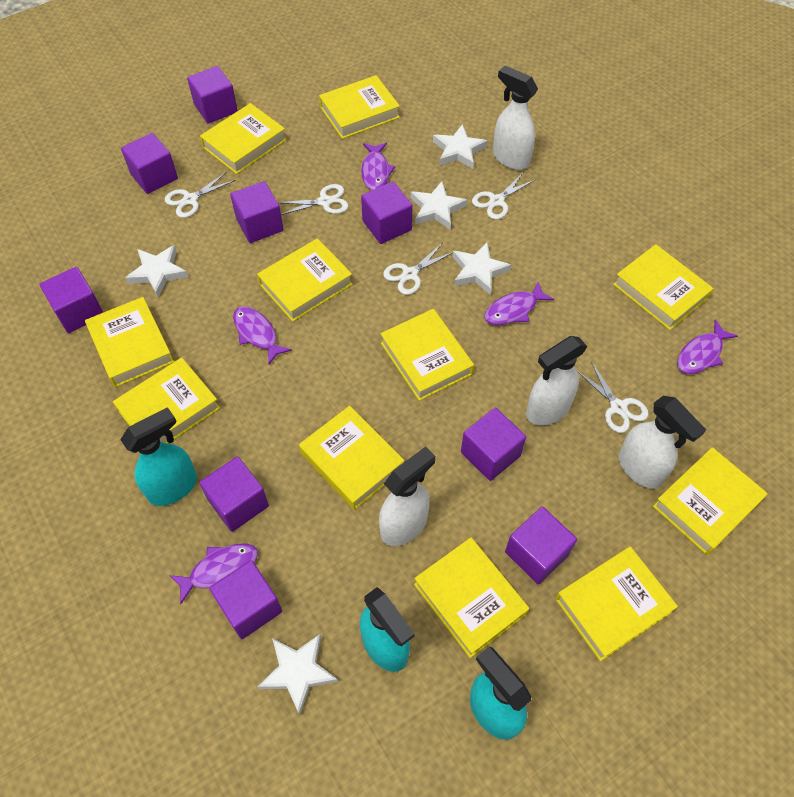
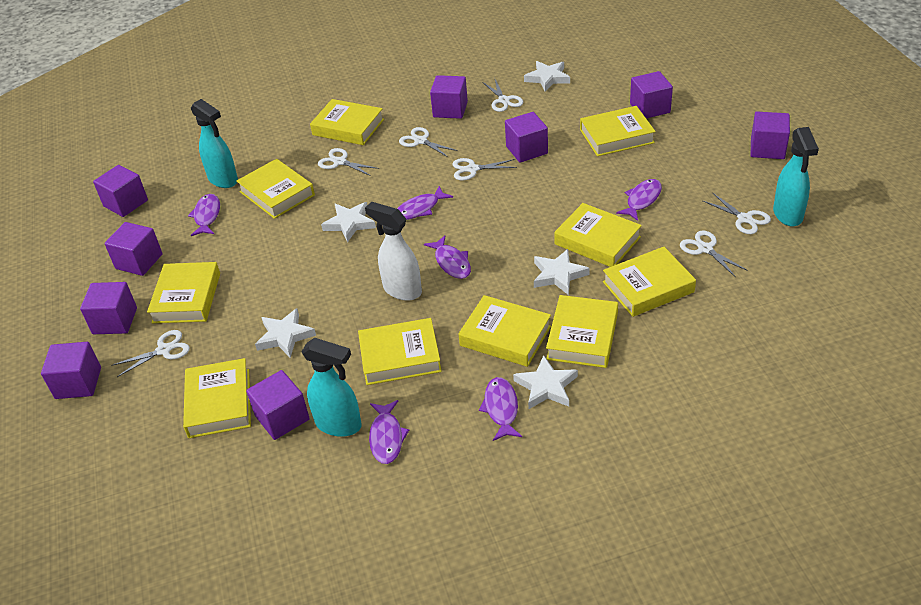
purple fish: [169,544,258,604] [233,306,292,364] [361,143,395,191] [484,282,554,325] [677,320,738,374] = 5 -> [188,194,220,236] [369,400,409,464] [397,186,453,220] [424,236,471,279] [479,377,522,441] [616,179,662,221] = 6
white scissors: [165,172,236,218] [278,184,349,215] [383,243,453,295] [472,173,536,220] [577,362,649,433] = 5 -> [111,330,190,377] [318,148,379,176] [399,127,458,157] [452,158,517,181] [482,79,523,112] [680,230,748,277] [702,193,771,234] = 7
white spray bottle: [379,447,435,546] [493,66,538,170] [526,336,587,425] [619,396,706,489] = 4 -> [365,202,422,301] = 1
yellow book: [85,297,174,387] [113,358,220,443] [200,103,287,174] [257,238,353,322] [299,406,405,510] [319,75,400,139] [380,309,474,401] [414,538,529,658] [556,547,678,661] [613,244,714,330] [653,447,768,555] = 11 -> [147,262,220,323] [183,358,251,438] [237,159,315,219] [310,99,384,145] [358,318,442,385] [458,295,551,367] [546,295,618,368] [554,203,642,267] [580,106,656,156] [603,247,696,317] = 10

